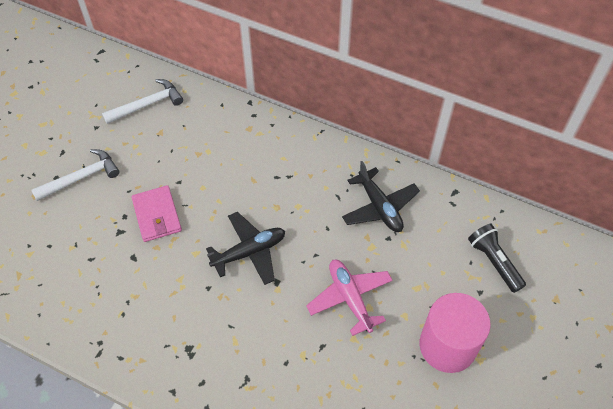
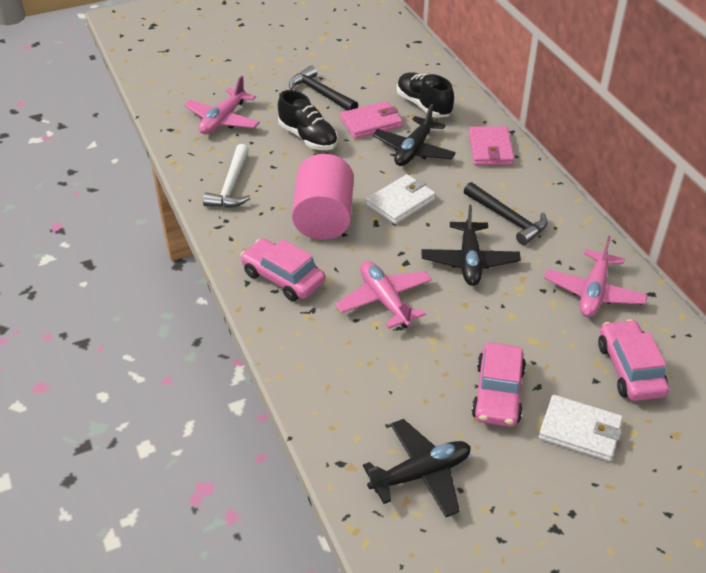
black flashlight: [468,224,526,293] = 1 -> none = 0
black hammer: none = 0 -> [289,66,358,111] [464,182,548,245] = 2
black plane: [206,212,285,285] [342,161,420,232] = 2 -> [363,419,471,517] [373,104,456,166] [422,205,521,286] = 3
black shoe: none = 0 -> [278,90,338,150] [397,72,454,118] = 2
pink car: none = 0 -> [240,239,325,301] [471,343,526,427] [598,319,669,401] = 3
pink plane: [306,260,393,336] = 1 -> [184,76,260,134] [336,261,432,329] [544,236,648,317] = 3
pink wallet: [131,185,182,242] = 1 -> [340,101,403,139] [469,126,514,165] = 2
white hammer: [31,149,119,201] [102,79,183,124] = 2 -> [203,144,251,208] = 1
white wallet: none = 0 -> [366,174,436,224] [538,395,623,461] = 2

